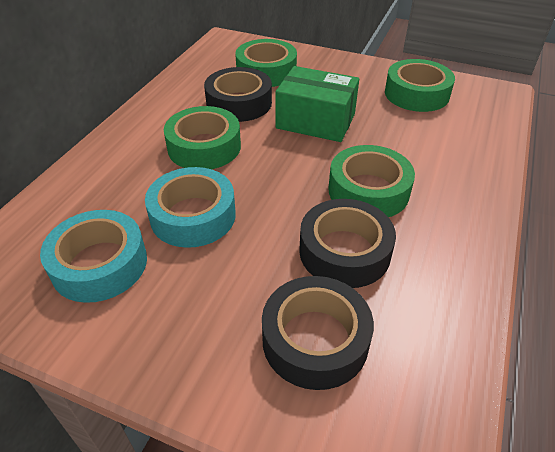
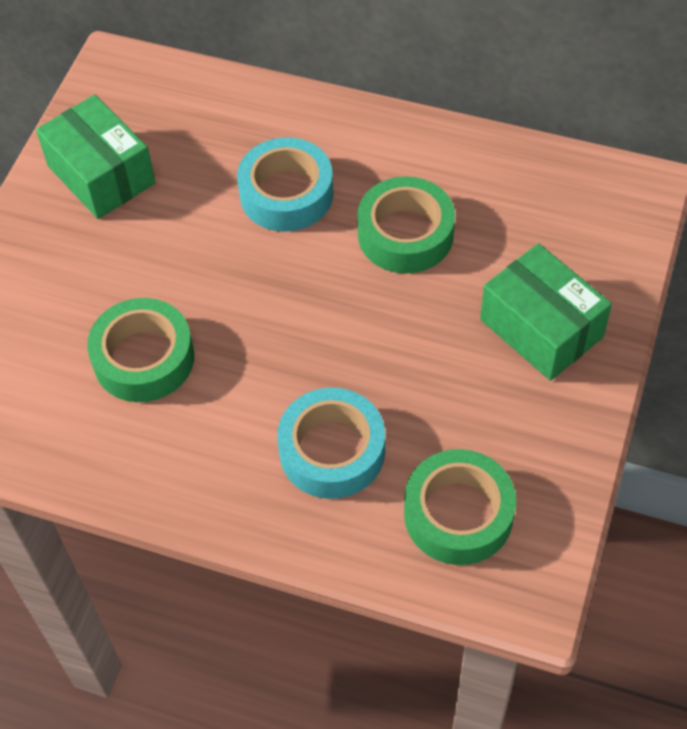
black tape: [204,67,272,122] [262,276,374,390] [299,199,396,288] = 3 -> none = 0
green box: [275,66,359,142] = 1 -> [36,95,156,219] [480,243,612,381] = 2
green tape: [164,106,241,169] [235,39,297,87] [328,145,415,217] [385,59,455,112] = 4 -> [87,298,194,402] [357,176,455,274] [404,449,516,565] = 3

